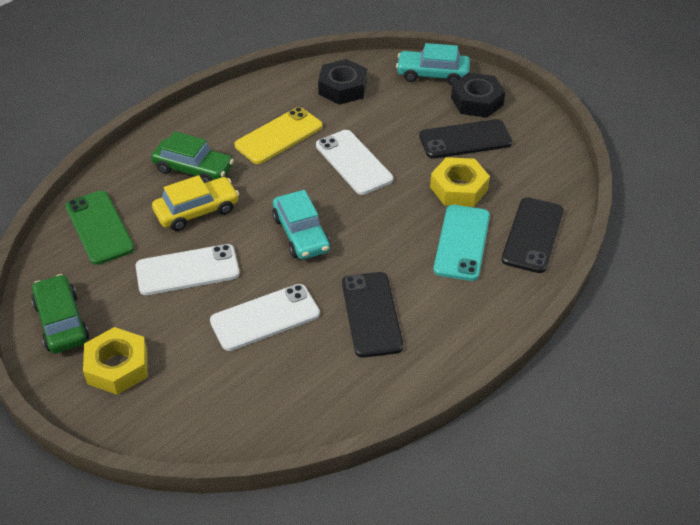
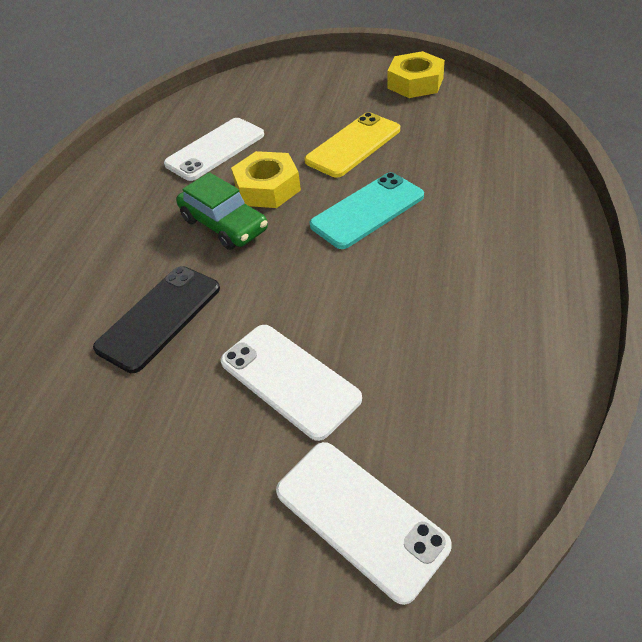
black nut: [318,59,367,105] [451,72,505,118] = 2 -> none = 0
black phone: [342,272,403,358] [419,119,512,159] [502,197,564,273] = 3 -> [93,266,220,373] = 1
green car: [31,274,89,354] [151,131,234,183] = 2 -> [176,172,268,250] = 1
green phone: [65,191,134,265] = 1 -> none = 0
turquoise car: [272,190,330,260] [396,43,470,85] = 2 -> none = 0
yellow car: [152,175,239,231] = 1 -> none = 0

